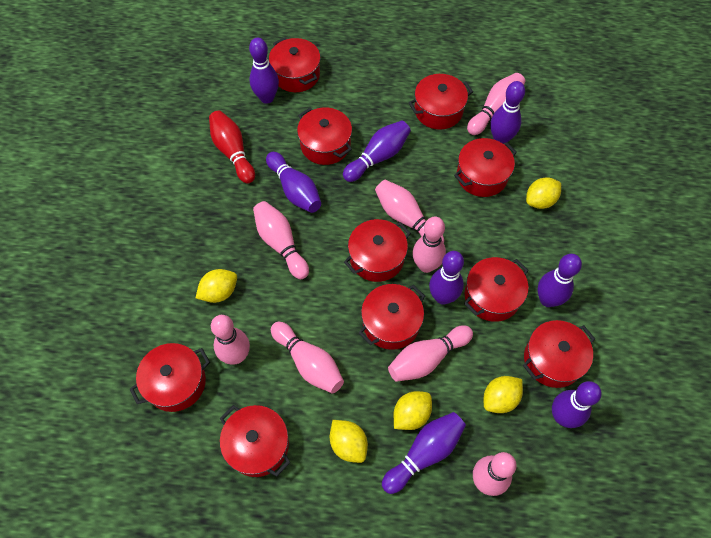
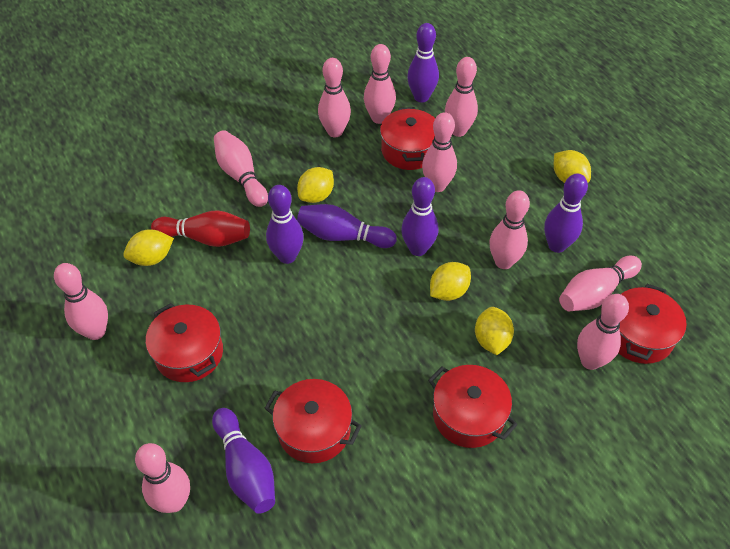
pink bowling pin: [211,315,250,365] [253,201,309,279] [271,322,344,393] [375,180,444,243] [388,325,473,382] [412,217,446,273] [467,73,525,135] [473,452,517,496] = 8 -> [54,263,108,340] [135,443,190,513] [214,130,268,207] [318,58,351,137] [364,44,396,124] [422,112,457,192] [445,57,478,137] [489,190,530,269] [559,255,642,311] [577,294,629,370] = 10
purple bowling pin: [249,38,279,104] [266,152,321,213] [343,120,411,182] [382,412,466,494] [429,251,464,305] [490,81,525,143] [537,254,582,307] [552,381,602,428] = 8 -> [212,408,275,514] [266,185,304,264] [297,204,397,248] [401,177,438,256] [407,23,439,102] [544,173,588,253] = 6
red pot: [130,343,210,412] [220,405,290,477] [269,38,321,92] [297,108,352,165] [344,219,411,282] [359,284,425,350] [408,74,473,130] [454,138,517,197] [464,257,529,322] [523,320,595,388] = 10 -> [146,303,223,382] [264,379,362,463] [380,107,435,170] [428,365,518,448] [618,284,687,364] = 5

